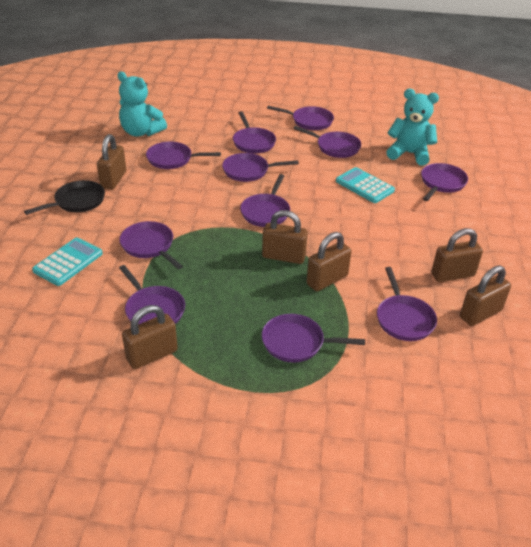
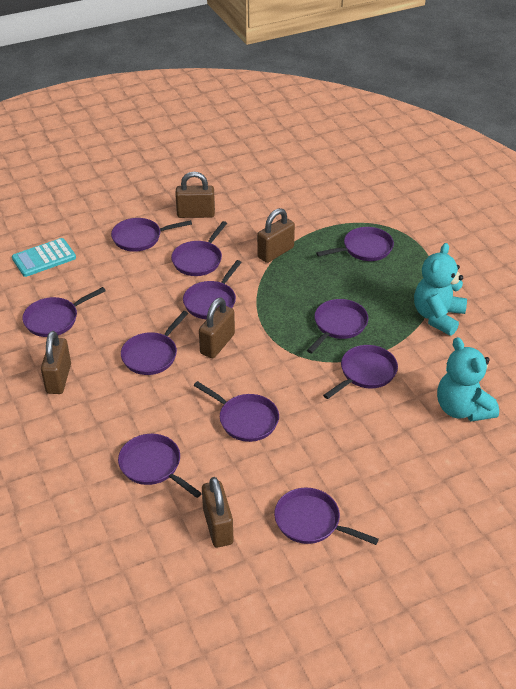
black pan: [24,180,105,215] = 1 -> none = 0
brown padlock: [97,134,126,190] [122,305,178,369] [262,210,308,264] [306,232,352,291] [431,228,483,283] [460,266,511,326] = 6 -> [41,331,71,394] [175,172,215,218] [199,298,235,358] [202,477,233,548] [257,208,295,263] = 5
turquoise calculator: [32,238,103,286] [336,167,395,203] = 2 -> [12,238,76,277] = 1

